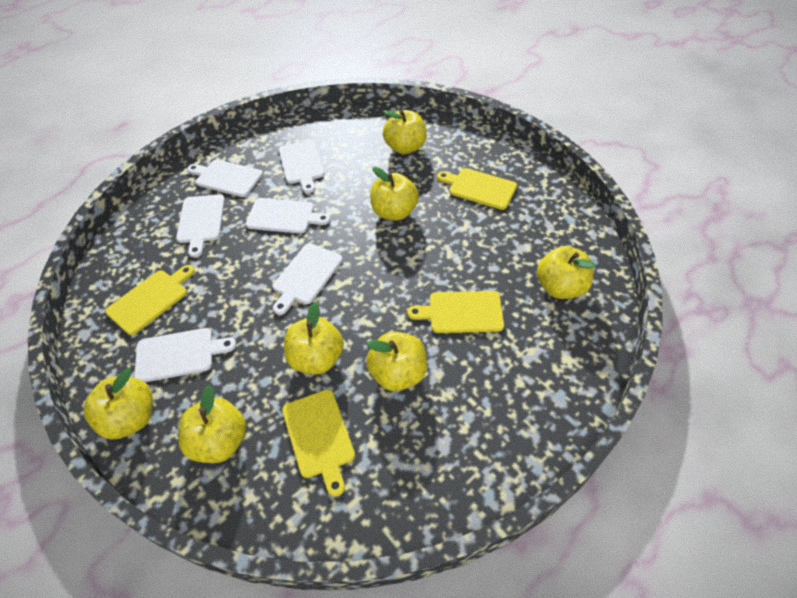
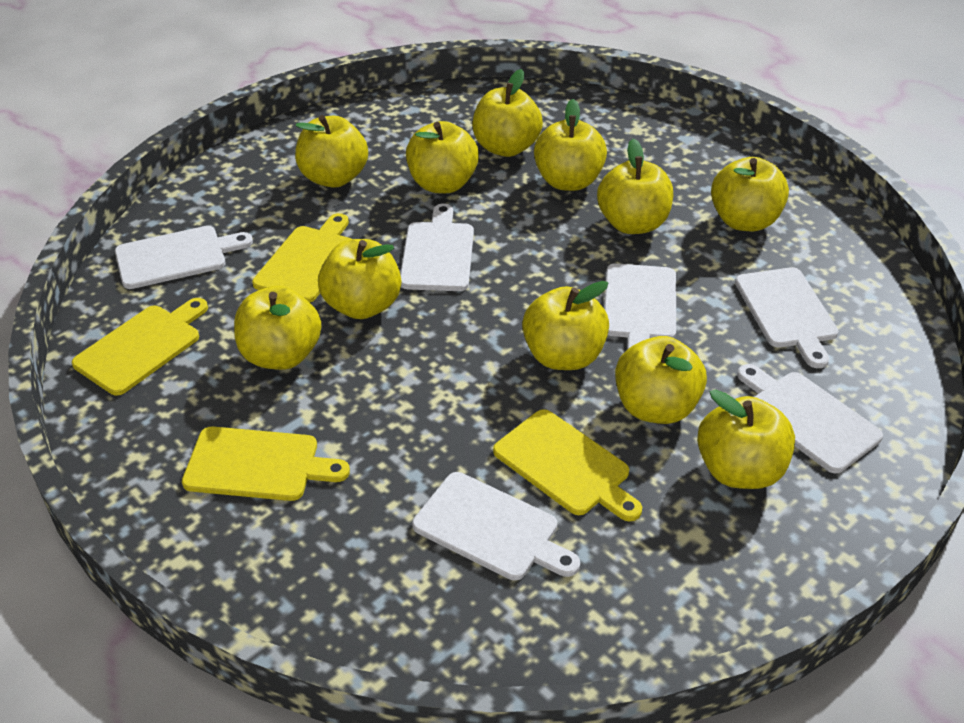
yellow apple: [83,368,153,440] [178,385,246,463] [284,303,344,374] [366,332,427,391] [370,167,419,221] [383,110,427,154] [537,246,596,299] = 7 -> [234,286,321,370] [295,115,368,188] [318,239,401,319] [406,121,479,193] [473,69,543,157] [522,281,609,370] [534,99,607,191] [597,139,673,234] [615,336,707,424] [697,389,795,489] [711,157,789,231] = 11

